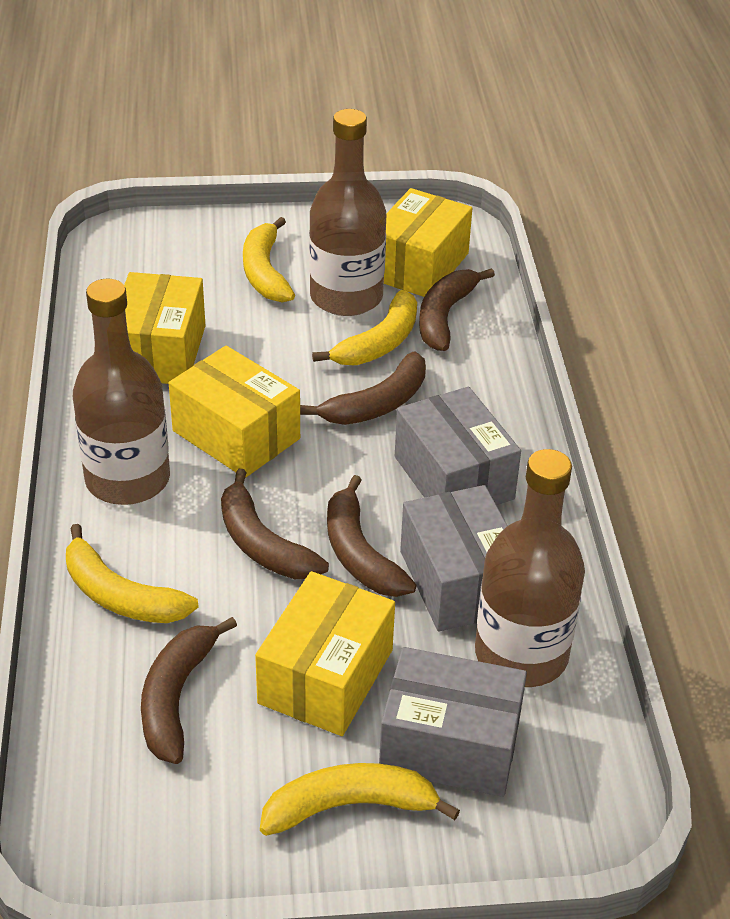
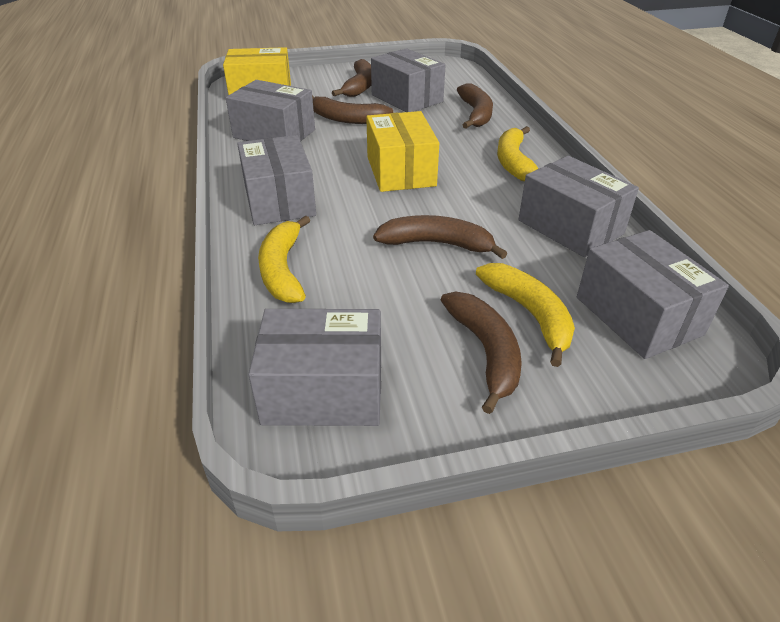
brown bottle: [73,279,170,505] [309,109,386,316] [475,449,585,687] = 3 -> none = 0
grey box: [379,647,527,797] [395,387,521,505] [400,485,507,632] = 3 -> [226,80,315,141] [237,135,316,225] [248,309,381,426] [371,48,446,112] [518,156,639,257] [577,230,729,359] = 6
yellow banana: [66,524,199,623] [243,217,295,303] [260,763,460,836] [312,290,417,365] = 4 -> [258,215,310,303] [476,263,575,367] [497,126,538,182] = 3
yellow box: [124,272,206,384] [169,346,300,478] [255,571,395,736] [384,188,472,297] = 4 -> [223,47,291,95] [366,111,439,192] = 2

